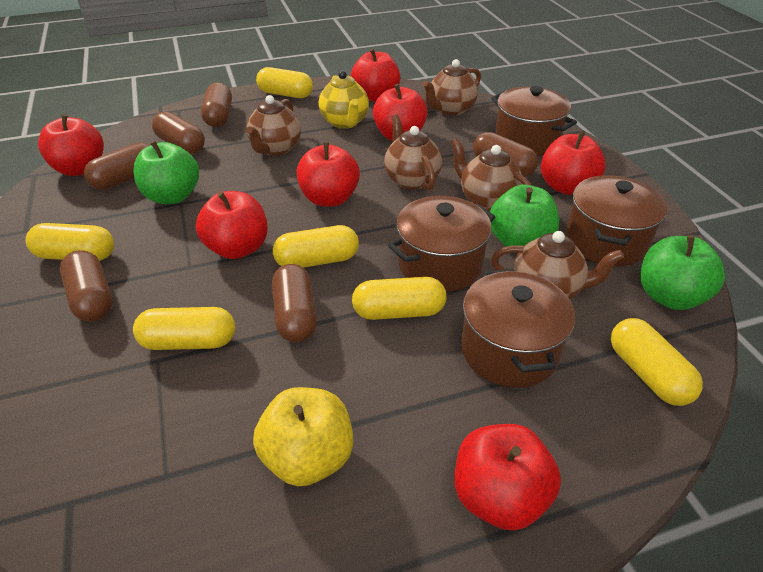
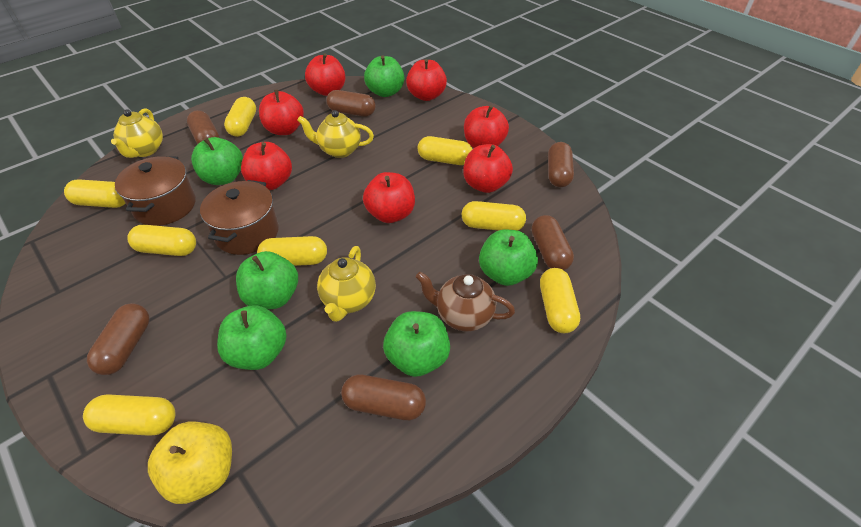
brown pot: [388,196,495,292] [461,269,575,388] [491,86,577,156] [566,175,667,266] = 4 -> [115,156,196,226] [200,180,279,255] = 2
brown teapot: [246,95,301,156] [384,115,442,190] [423,59,481,116] [450,138,532,211] [491,231,624,299] = 5 -> [416,272,515,332] = 1
green apple: [133,141,199,204] [490,185,559,247] [640,235,725,310] = 3 -> [191,137,243,185] [217,305,287,370] [236,251,298,309] [364,56,404,97] [383,311,450,377] [479,229,538,286] = 6
yellow capsule: [26,223,114,261] [133,307,235,350] [256,67,313,98] [273,225,359,268] [352,277,446,320] [611,318,703,406] = 6 -> [64,179,126,208] [83,395,175,436] [127,225,196,256] [224,97,256,137] [257,236,327,266] [417,136,472,165] [462,201,526,231] [540,268,580,333] = 8
yellow teapot: [319,71,369,129] = 1 -> [111,108,163,158] [297,110,374,158] [317,246,376,322] = 3

